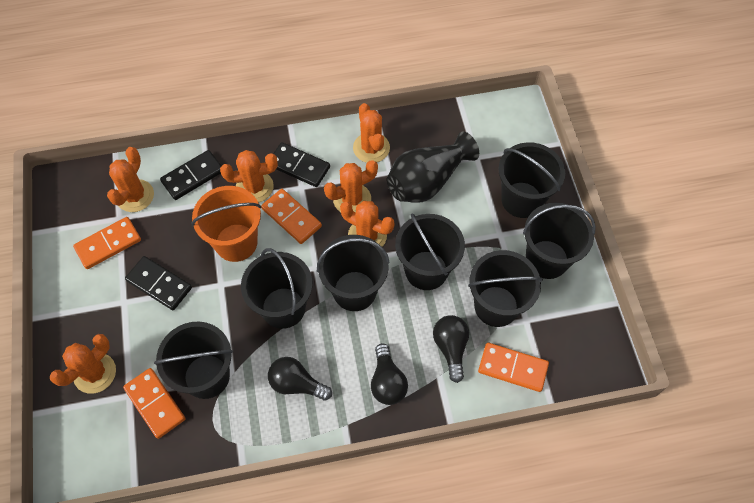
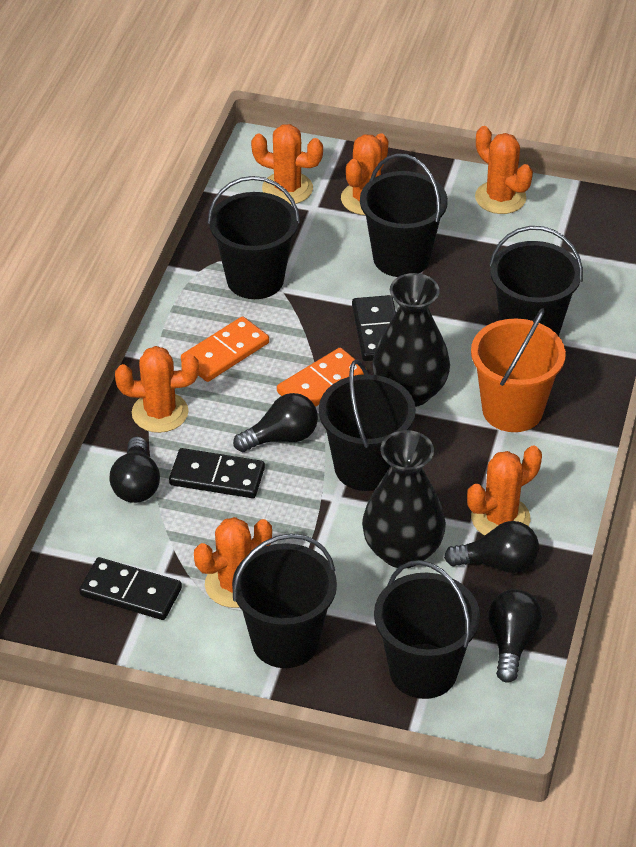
black bucket: [154,322,233,399] [241,248,312,329] [317,235,390,311] [395,213,465,290] [468,250,543,327] [499,142,565,218] [523,203,596,279] = 7 -> [208,176,300,299] [232,533,337,668] [319,360,416,491] [360,153,448,277] [374,560,480,699] [489,226,583,336] = 6
black light bulb: [268,357,332,401] [371,343,408,405] [433,315,469,383] = 3 -> [110,437,160,503] [233,393,318,452] [444,521,539,573] [488,589,542,683] = 4
black vase: [387,131,479,203] = 1 -> [362,430,446,568] [372,273,450,407] = 2
orange domino: [73,217,141,269] [123,368,185,439] [261,189,322,244] [478,343,549,392] = 4 -> [181,316,269,382] [277,348,367,407] = 2

